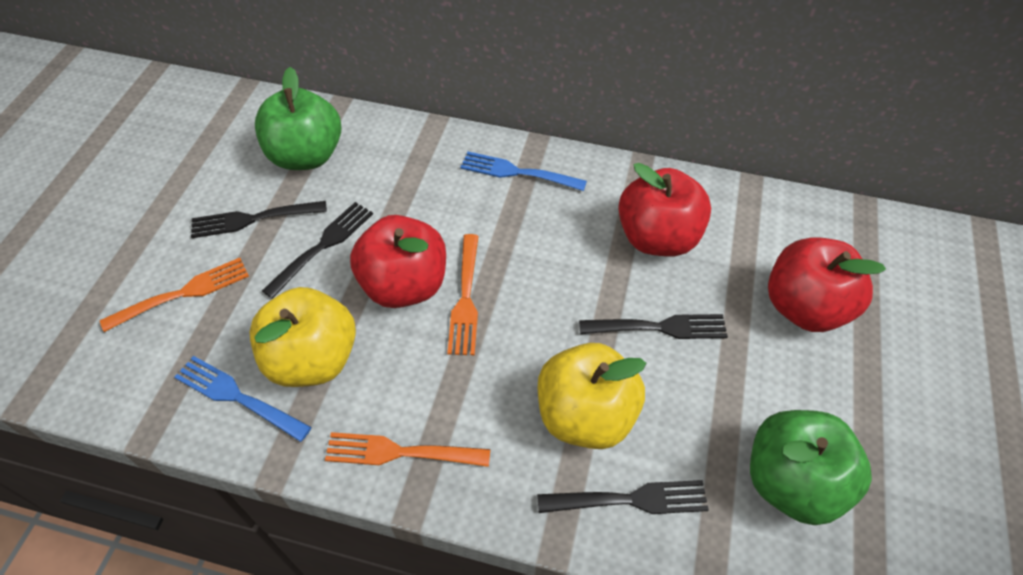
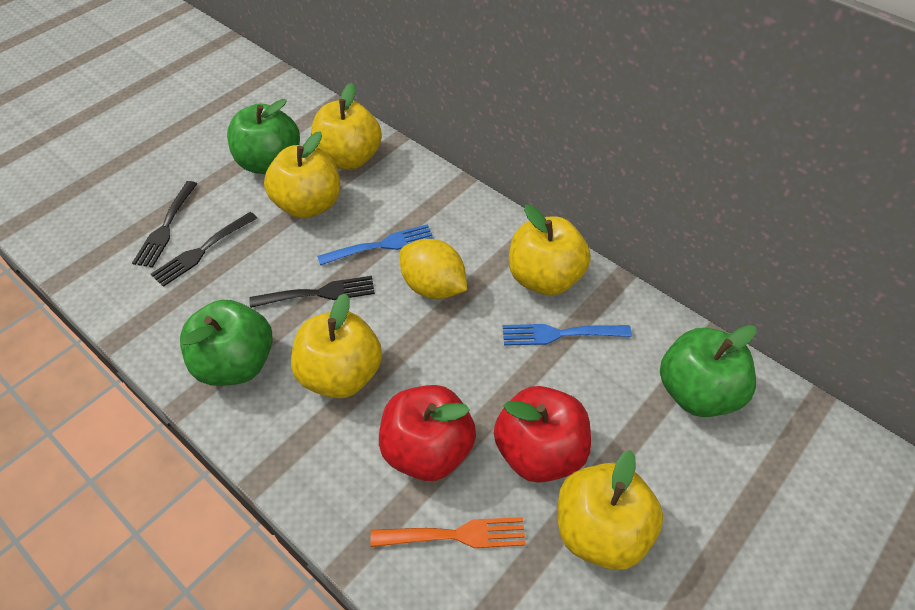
black fork: [191,201,327,238] [262,202,373,299] [537,480,709,514] [579,314,728,339] = 4 -> [132,181,197,268] [151,212,257,287] [249,276,375,308] = 3
green apple: [255,67,341,170] [750,410,872,525] = 2 -> [180,300,273,386] [227,99,300,174] [660,325,757,417] = 3
orange fork: [100,258,249,332] [325,432,490,467] [447,234,479,355] = 3 -> [371,517,526,548] = 1
red apple: [350,215,446,308] [618,163,711,257] [768,237,886,332] = 3 -> [379,385,476,481] [494,386,591,483] = 2
yellow apple: [250,287,356,387] [538,343,646,449] = 2 -> [264,131,340,219] [291,293,382,399] [311,83,382,170] [509,205,591,295] [558,450,663,570] = 5
yellow lemon: none = 0 -> [400,239,467,299] = 1

